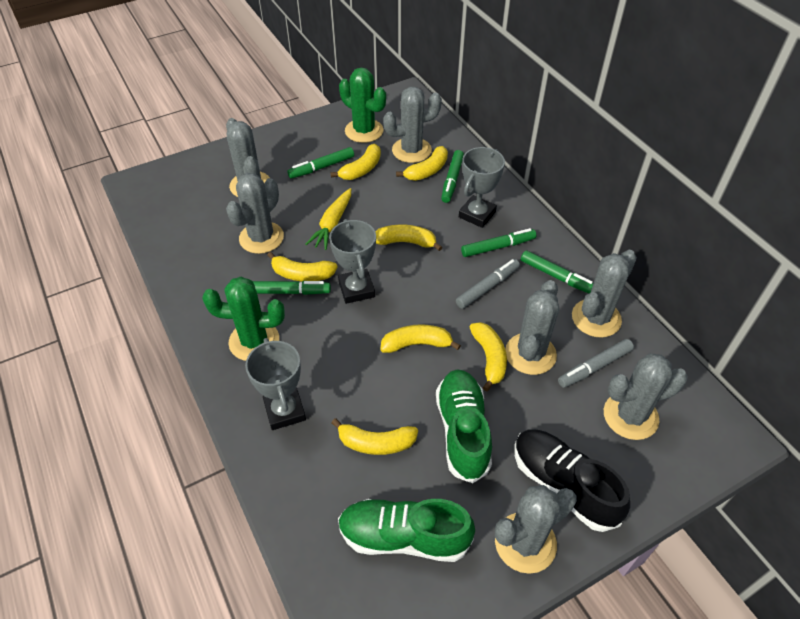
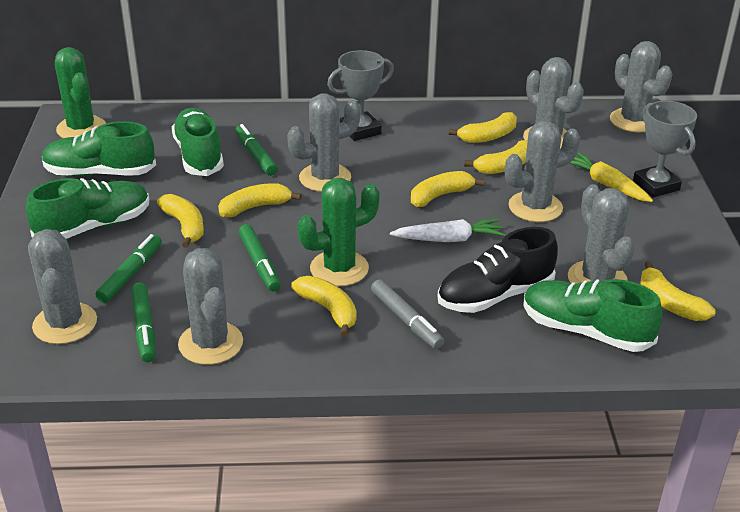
green marker: [253,281,331,295] [287,147,354,179] [441,150,464,203] [461,228,536,257] [521,250,593,293] = 5 -> [95,234,162,303] [131,282,156,362] [235,124,278,176] [239,224,281,291] = 4
green shoe: [338,499,475,562] [436,369,492,483] = 2 -> [26,178,149,239] [42,121,156,176] [172,108,224,176] [523,279,662,352] = 4
grey marker: [456,259,520,309] [558,339,634,388] = 2 -> [371,279,444,349] = 1
grey trophy: [245,338,306,430] [329,219,376,304] [459,147,505,228] = 3 -> [327,50,394,141] [633,101,697,198] = 2
white carrot: none = 0 -> [390,219,505,242] = 1

